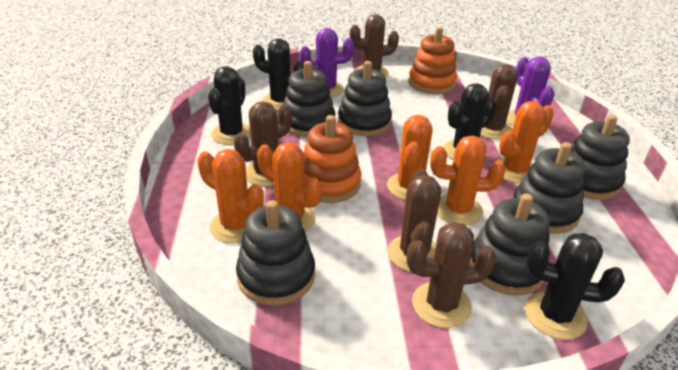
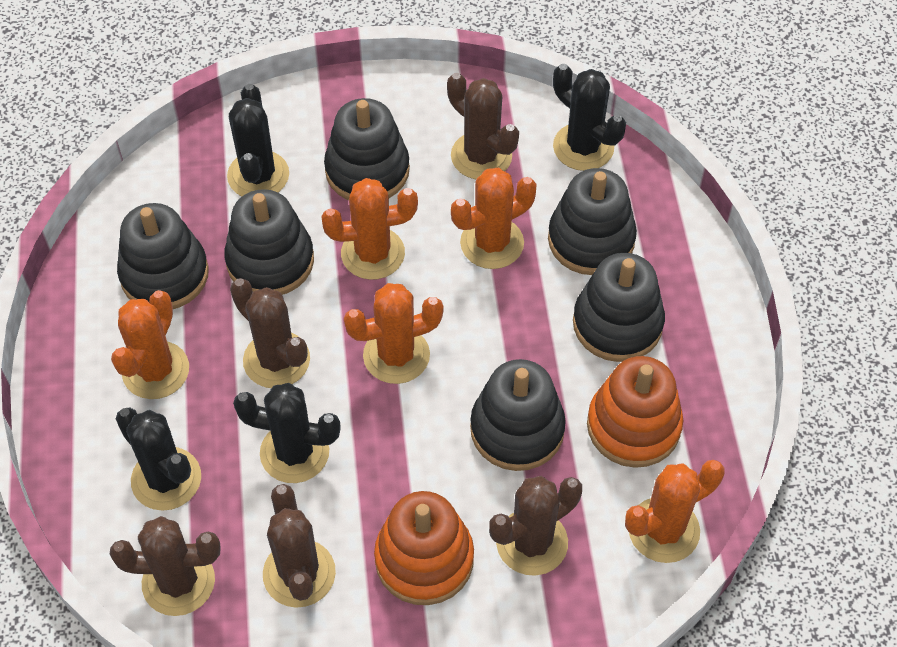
purple cactus: [300,28,354,97] [506,56,555,126] = 2 -> none = 0

